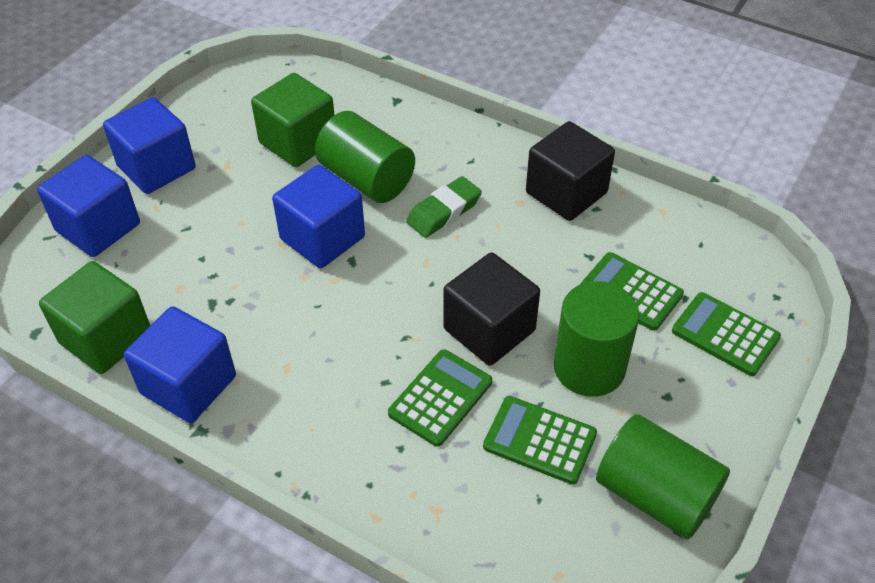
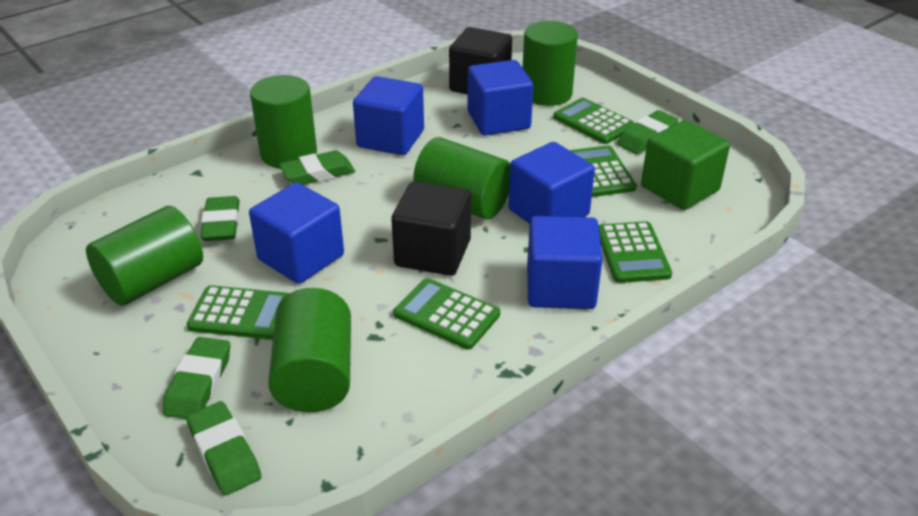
blue cube: [37,155,140,257] [103,97,196,194] [124,306,236,423] [272,165,365,268] = 4 -> [249,182,344,284] [353,76,424,155] [467,60,533,136] [508,142,595,224] [527,216,603,309] = 5
green calculator: [388,349,492,447] [483,396,597,485] [581,252,684,331] [672,292,781,376] = 4 -> [187,285,290,340] [394,278,500,350] [553,98,635,144] [570,145,637,197] [599,221,672,283] = 5
green cube: [39,261,150,374] [251,73,335,167] = 2 -> [641,120,730,210] = 1
green cylinder: [315,111,415,203] [554,281,640,397] [596,414,730,539] = 3 -> [86,206,203,306] [250,75,317,169] [268,288,351,412] [413,137,510,219] [523,21,578,106] = 5
green eraser: [406,176,482,238] = 1 -> [162,337,230,419] [186,401,262,495] [200,196,240,241] [279,150,355,185] [617,110,679,154] = 5

